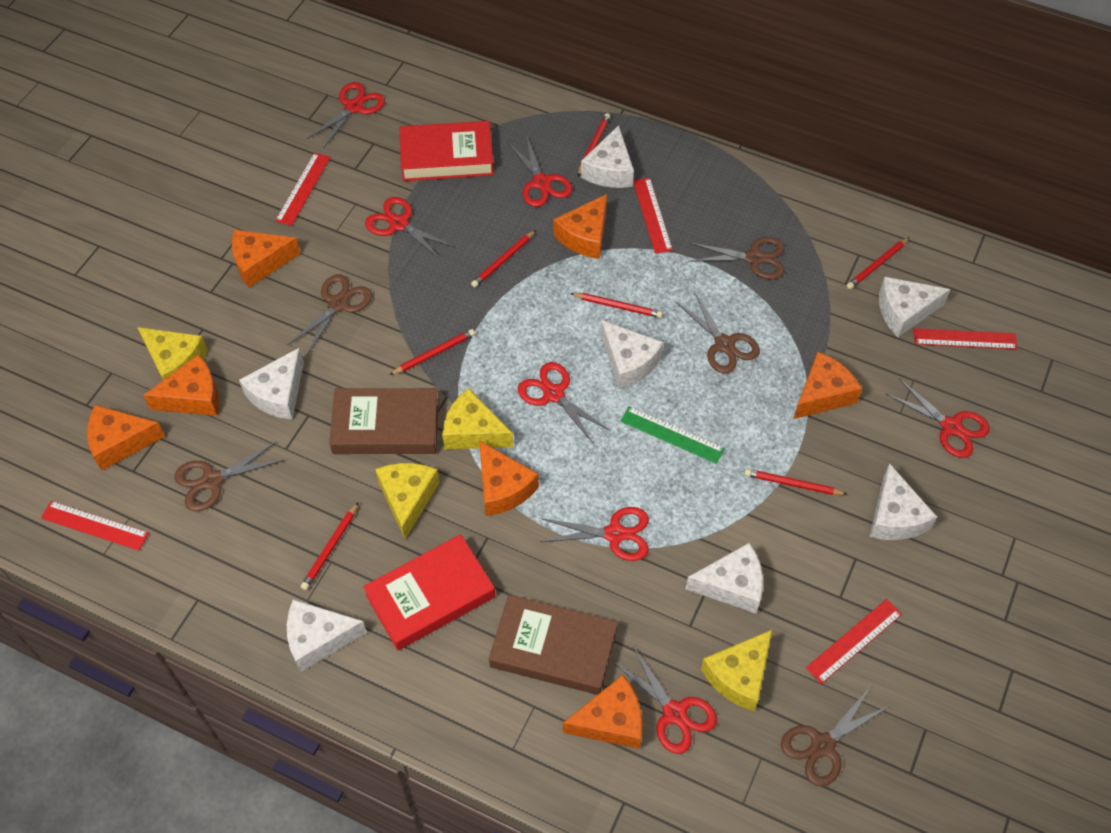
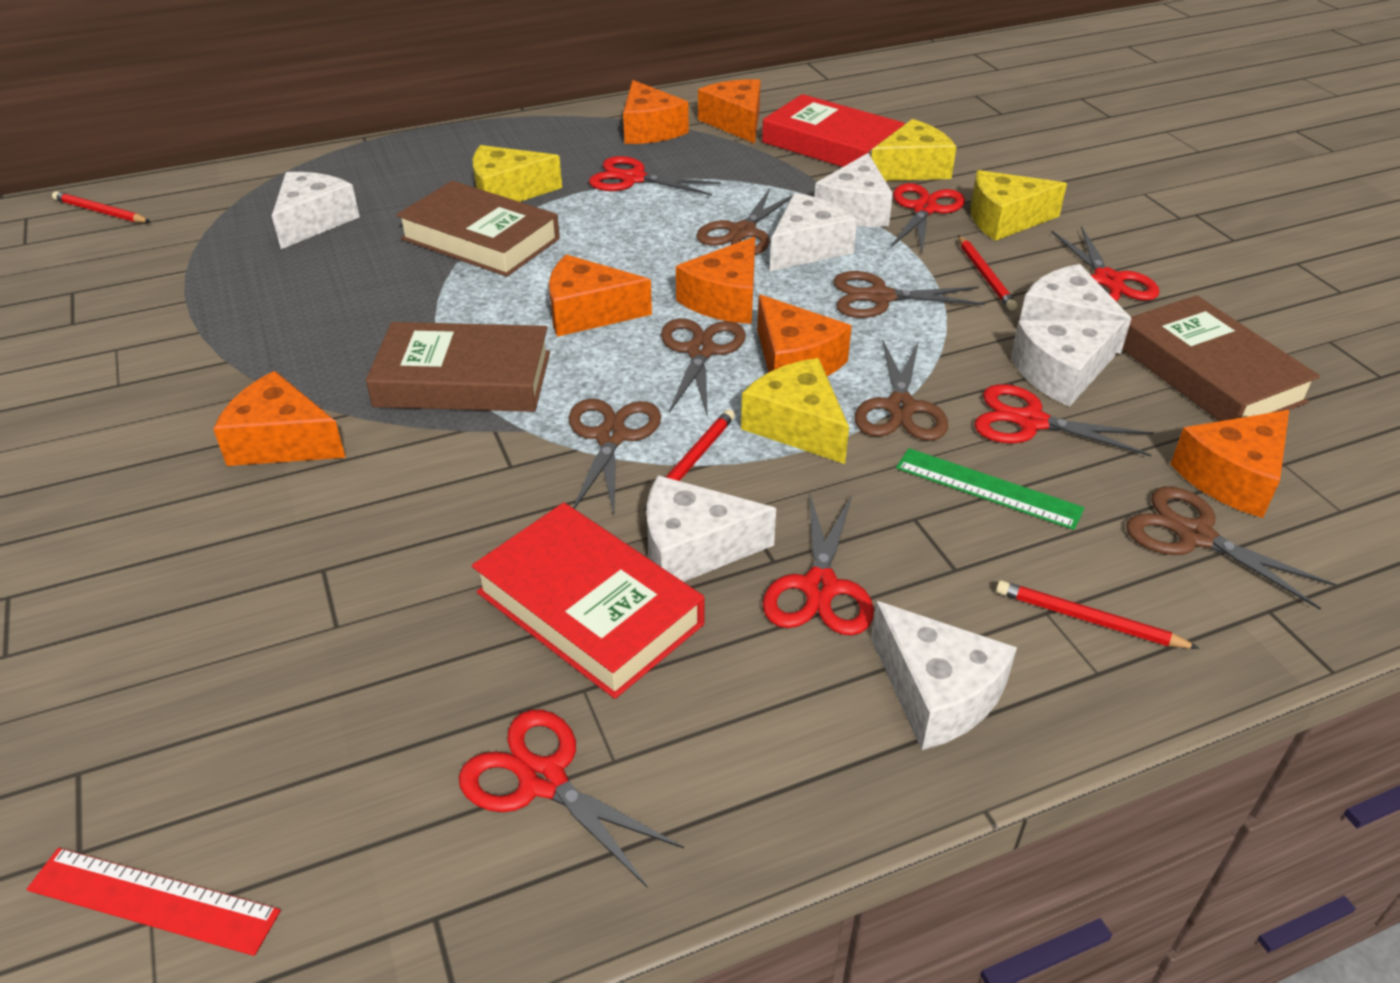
brown book: [329,388,439,454] [489,595,618,695] = 2 -> [366,322,550,412] [396,181,560,277] [1122,295,1320,421] = 3
brown scissors: [174,442,284,511] [288,274,372,356] [676,291,760,374] [688,237,785,280] [781,686,891,786] = 5 -> [568,399,661,514] [661,318,746,418] [696,188,792,255] [833,271,985,318] [855,339,948,441] [1127,486,1337,609] = 6
red pencil: [301,503,358,590] [389,329,475,375] [471,230,536,287] [570,293,663,318] [578,113,610,176] [745,469,848,495] [847,237,910,289] = 7 -> [52,191,151,223] [644,409,735,511] [958,235,1017,311] [996,580,1200,649] = 4
red ruler: [41,501,149,551] [275,153,330,226] [633,178,673,254] [806,599,902,684] [913,328,1018,350] = 5 -> [27,848,281,956] = 1
red scissors: [307,82,385,149] [365,197,456,261] [508,134,572,207] [518,362,611,443] [540,507,649,561] [612,645,717,754] [885,378,990,458] = 7 -> [459,710,684,888] [589,156,721,196] [762,494,874,636] [891,183,965,252] [974,384,1153,456] [1051,226,1160,302] = 6

